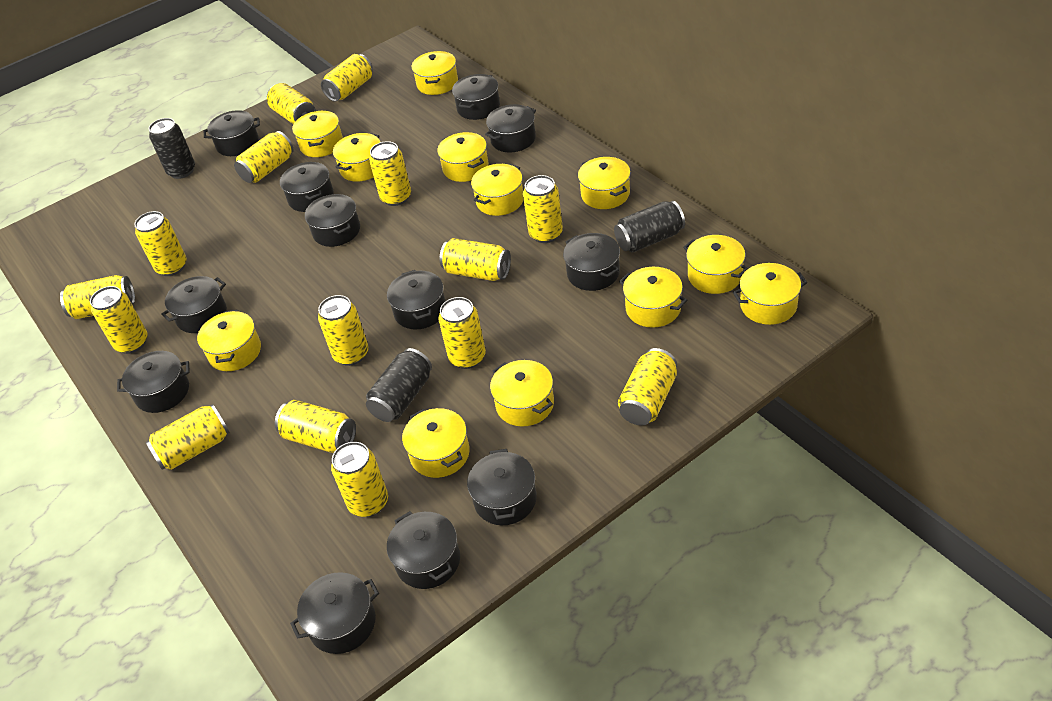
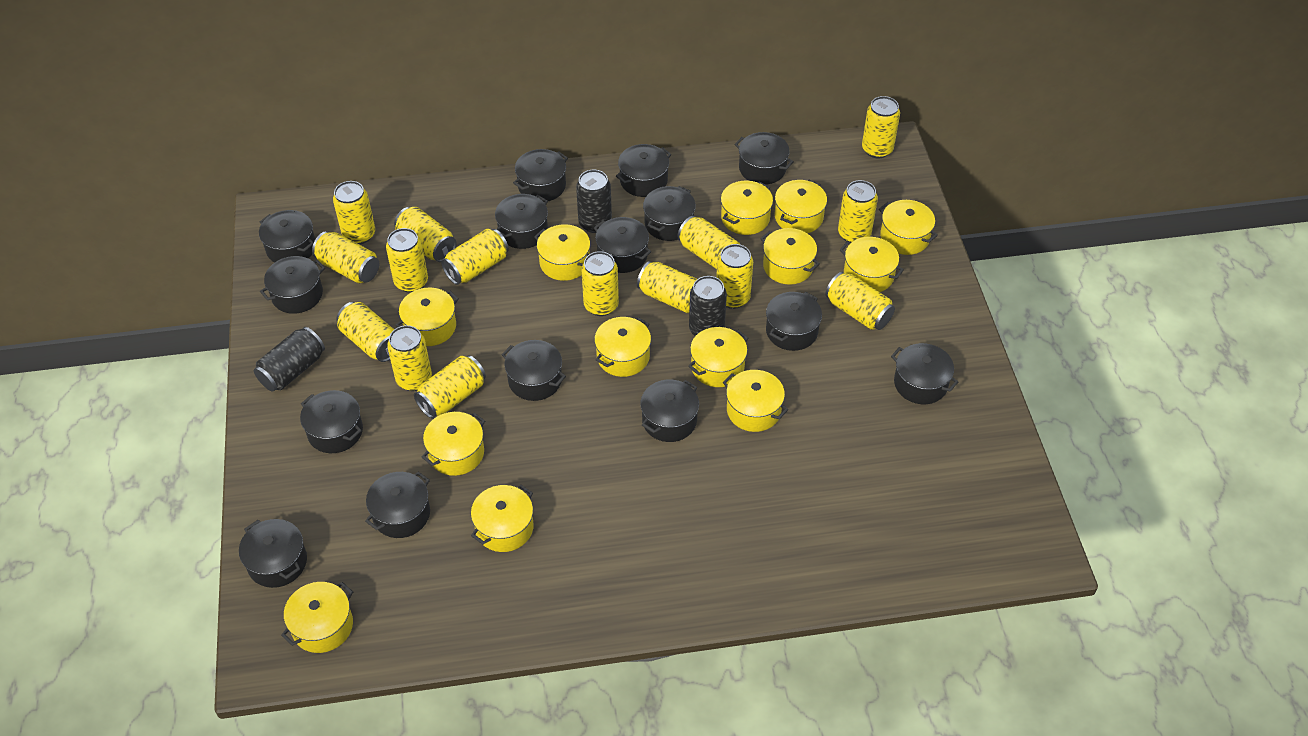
black pot: [117,351,190,413] [161,276,227,333] [204,110,260,156] [280,162,334,212] [290,572,379,654] [305,194,360,247] [387,270,445,329] [387,511,460,589] [452,74,500,120] [467,449,537,525] [485,104,536,152] [563,233,620,291] = 12 -> [239,519,307,588] [259,210,315,263] [260,256,325,314] [300,390,363,453] [365,472,430,538] [495,194,548,249] [502,340,566,401] [513,149,568,202] [594,217,651,273] [616,144,671,197] [640,380,699,442] [643,186,696,241] [734,132,794,185] [766,292,822,351] [891,343,958,404] = 15
yellow pot: [197,310,261,371] [292,111,343,157] [333,133,380,182] [402,408,470,478] [412,51,458,95] [437,132,489,182] [471,164,524,216] [490,360,554,426] [578,157,631,209] [619,267,687,328] [683,235,749,294] [733,263,807,325] = 12 -> [281,582,353,653] [395,288,459,346] [422,412,485,476] [471,485,534,552] [534,224,590,281] [594,317,651,377] [688,327,748,387] [721,181,773,235] [723,370,788,432] [760,228,820,285] [775,180,827,233] [840,237,904,292] [879,200,938,255] = 13

